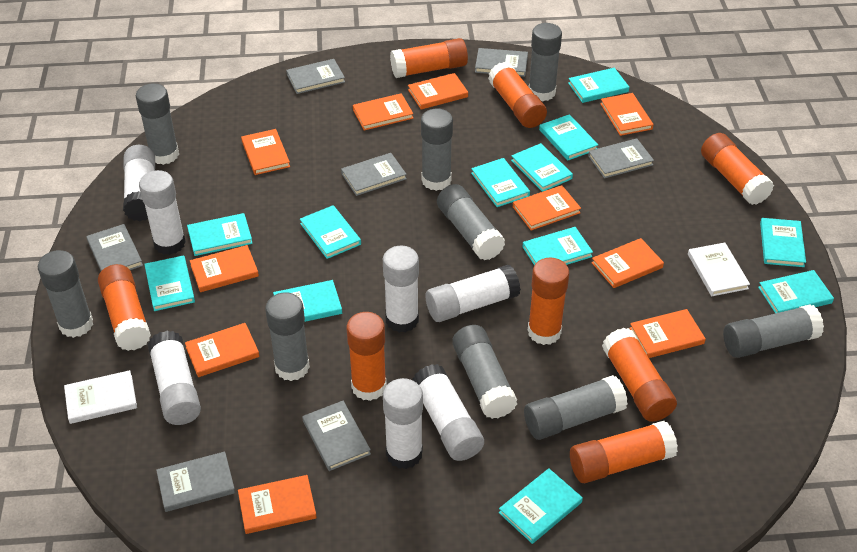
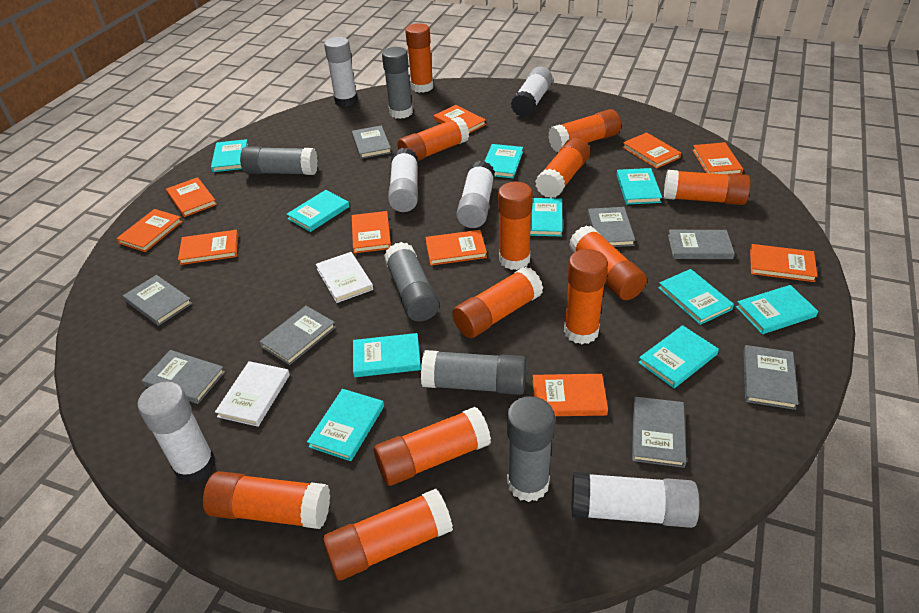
grey book: [86,224,143,271] [156,452,235,512] [286,59,345,94] [302,401,371,471] [341,153,407,196] [475,48,528,77] [588,138,654,178] = 7 -> [123,275,192,326] [142,350,225,404] [259,306,336,365] [352,125,391,159] [588,207,635,247] [632,397,686,468] [668,230,735,259] [743,345,798,410] = 8
grey glue stick: [38,250,93,338] [136,83,179,165] [265,292,310,381] [421,109,453,191] [437,184,505,260] [452,325,517,419] [524,375,628,440] [529,23,562,101] [723,305,824,358] = 9 -> [240,146,318,175] [382,47,413,119] [384,242,439,322] [421,350,526,395] [507,396,555,502] = 5
orange glue stick: [98,264,151,351] [346,312,387,401] [390,38,468,78] [488,62,547,128] [528,258,569,345] [570,421,678,483] [602,328,677,422] [701,133,774,205] = 8 -> [203,471,330,529] [323,489,453,580] [374,407,491,486] [398,117,469,161] [405,23,434,93] [452,267,543,338] [498,182,533,270] [535,138,590,198] [548,109,621,152] [564,249,608,344] [569,225,647,300] [664,170,751,205] = 12
turquoise book: [144,255,195,311] [187,213,253,256] [273,280,342,322] [300,205,361,259] [471,158,530,207] [499,468,583,544] [511,143,573,192] [523,227,593,265] [539,114,598,161] [568,68,629,103] [758,270,834,313] [760,218,806,267] = 12 -> [211,139,248,172] [286,190,350,232] [307,389,384,461] [353,333,421,377] [485,144,523,178] [530,198,562,237] [617,168,662,204] [638,325,719,388] [658,269,734,325] [736,285,818,334] = 10
white glue stick: [123,145,155,221] [139,170,186,255] [148,331,201,425] [383,245,419,333] [383,378,423,469] [412,364,484,461] [426,265,521,322] = 7 -> [138,381,216,483] [324,37,358,107] [388,148,418,212] [457,161,495,228] [511,67,553,117] [571,472,700,528] = 6

